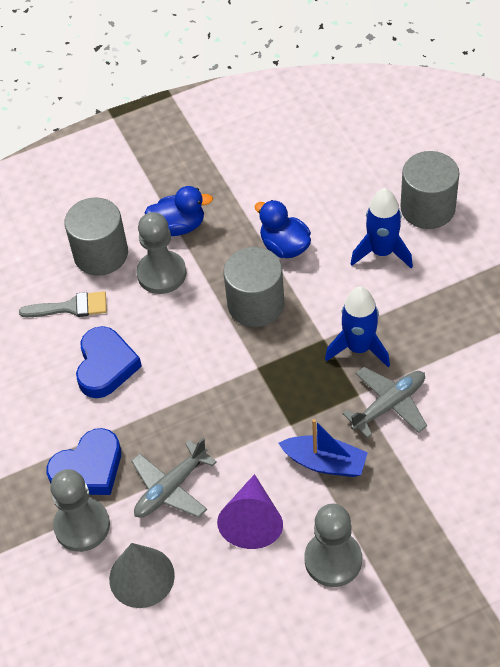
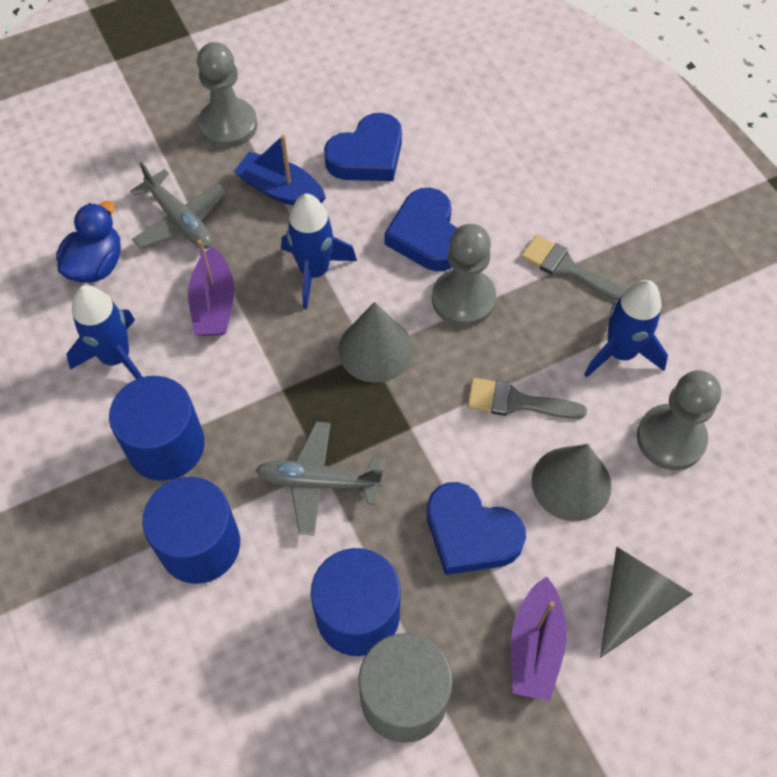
blue cylinder: none = 0 -> [109,376,205,481] [142,477,240,584] [311,548,401,656] = 3
blue duck: [145,186,213,236] [255,200,311,258] = 2 -> [56,200,121,283] = 1
blue heart: [46,428,121,495] [76,326,142,398] = 2 -> [324,113,402,181] [385,188,457,271] [427,482,526,575] = 3
blue rocket: [325,287,390,367] [351,188,413,268] = 2 -> [67,285,142,379] [281,194,357,309] [584,280,668,377] = 3
grey brush: [19,291,107,317] = 1 -> [467,378,587,419] [521,235,625,301] = 2
grey cone: [109,543,175,608] = 1 -> [338,302,413,383] [531,444,612,521] [600,547,693,658] = 3
grey cylinder: [64,197,128,276] [224,247,284,327] [400,151,459,229] = 3 -> [358,633,453,743] = 1
purple boat: none = 0 -> [188,239,234,336] [511,576,567,701] = 2
purple cone: [217,474,283,549] = 1 -> none = 0

